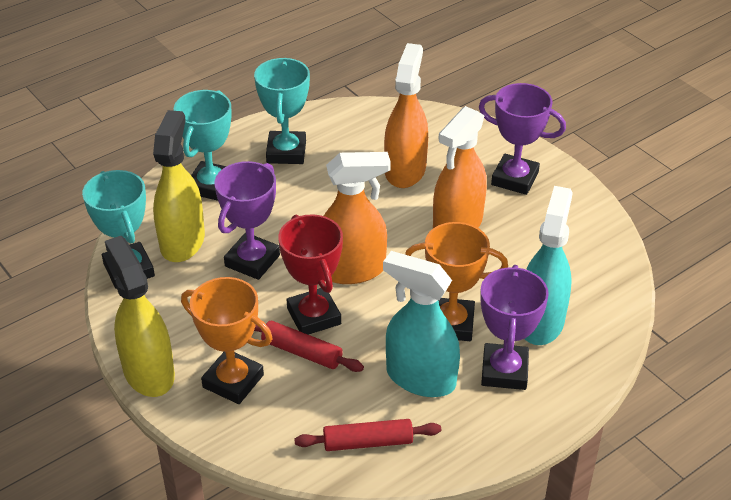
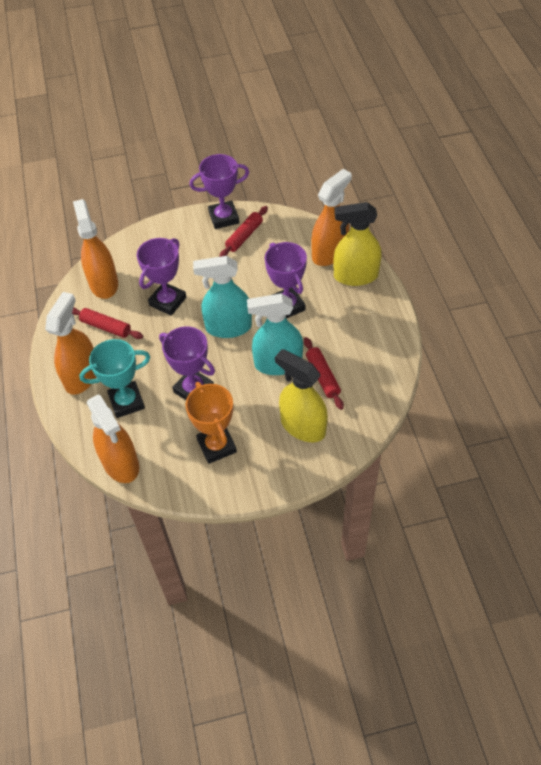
orange spray bottle: [324,152,391,284] [384,43,428,188] [433,106,487,228] = 3 -> [45,292,96,395] [73,199,118,299] [87,394,139,483] [311,169,352,266] = 4
orange trophy: [181,277,273,404] [405,222,508,341] = 2 -> [186,382,237,464] = 1
purple trophy: [214,161,280,280] [479,83,566,195] [480,265,549,390] = 3 -> [137,238,186,316] [159,326,215,400] [190,154,249,229] [265,242,307,318] = 4
red rolling pin: [254,321,364,372] [294,419,441,451] = 2 -> [72,307,143,339] [219,206,268,257] [304,337,344,410] = 3
red trophy: [278,215,343,335] = 1 -> none = 0
turquoise trophy: [82,170,155,289] [174,90,232,201] [254,58,310,164] = 3 -> [79,339,150,418] = 1

